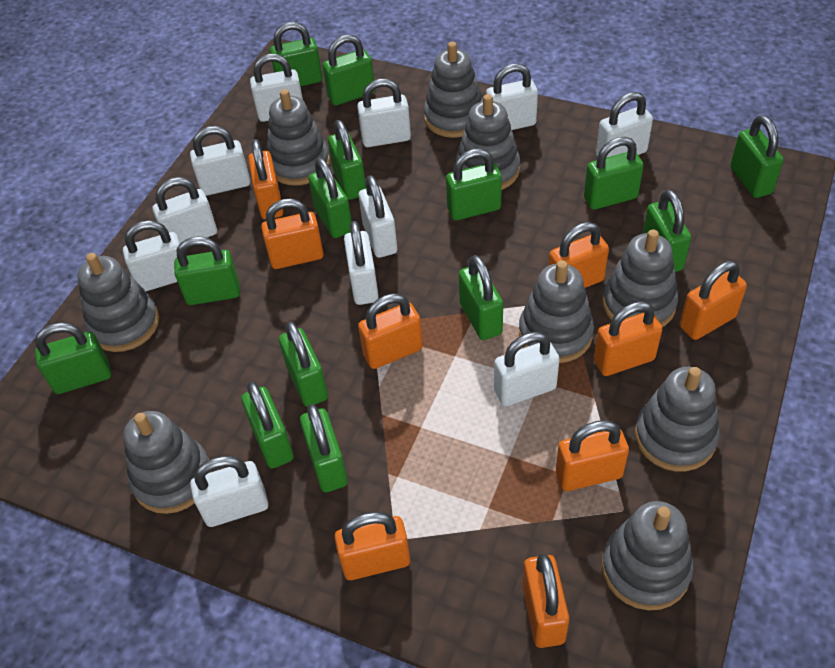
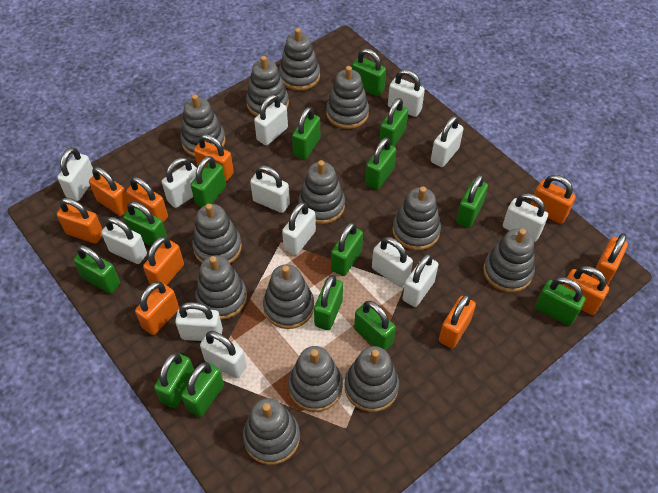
grey stacking toy: [77,253,159,352] [123,411,212,514] [267,89,330,186] [424,42,483,138] [456,94,520,190] [519,260,594,363] [601,501,693,611] [602,229,678,327] [635,367,720,471] = 9 -> [181,94,226,157] [192,204,242,263] [196,255,247,320] [243,398,300,465] [246,56,289,117] [263,264,314,329] [279,28,320,91] [288,346,343,412] [298,160,345,224] [326,66,369,129] [345,346,399,412] [392,186,441,250] [483,228,535,292] = 13
orange padlock: [248,139,283,220] [261,198,324,269] [334,512,410,580] [358,293,423,369] [522,554,569,648] [548,222,609,288] [556,420,629,491] [594,301,663,376] [680,261,747,340] = 9 -> [57,198,103,244] [89,167,129,216] [126,177,168,222] [135,281,179,335] [143,236,184,285] [194,134,234,182] [439,294,476,348] [531,175,576,224] [563,266,609,315] [592,233,628,285] = 10
white padlock: [123,220,180,291] [153,177,217,243] [190,126,250,196] [190,456,268,527] [250,54,303,122] [344,221,379,305] [357,79,411,147] [359,175,397,258] [486,63,538,130] [494,332,560,407] [596,92,653,158] = 11 -> [57,147,93,201] [101,217,147,264] [162,157,197,208] [175,302,223,341] [200,331,247,378] [250,165,290,213] [254,95,288,146] [282,202,316,255] [372,237,413,287] [388,69,425,117] [403,253,438,307] [431,115,463,167] [503,193,548,242] = 13

